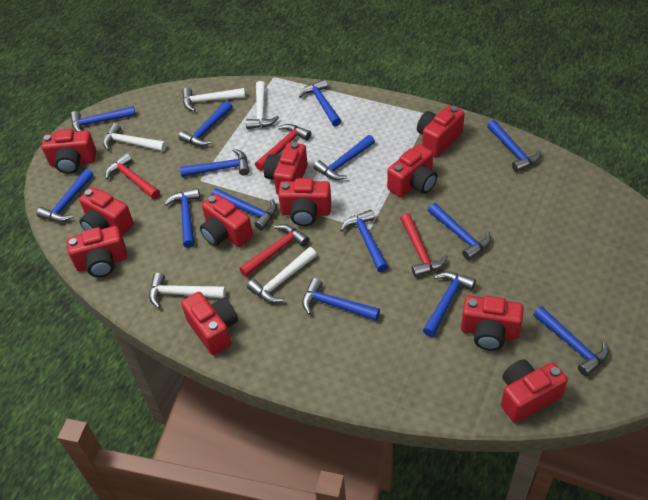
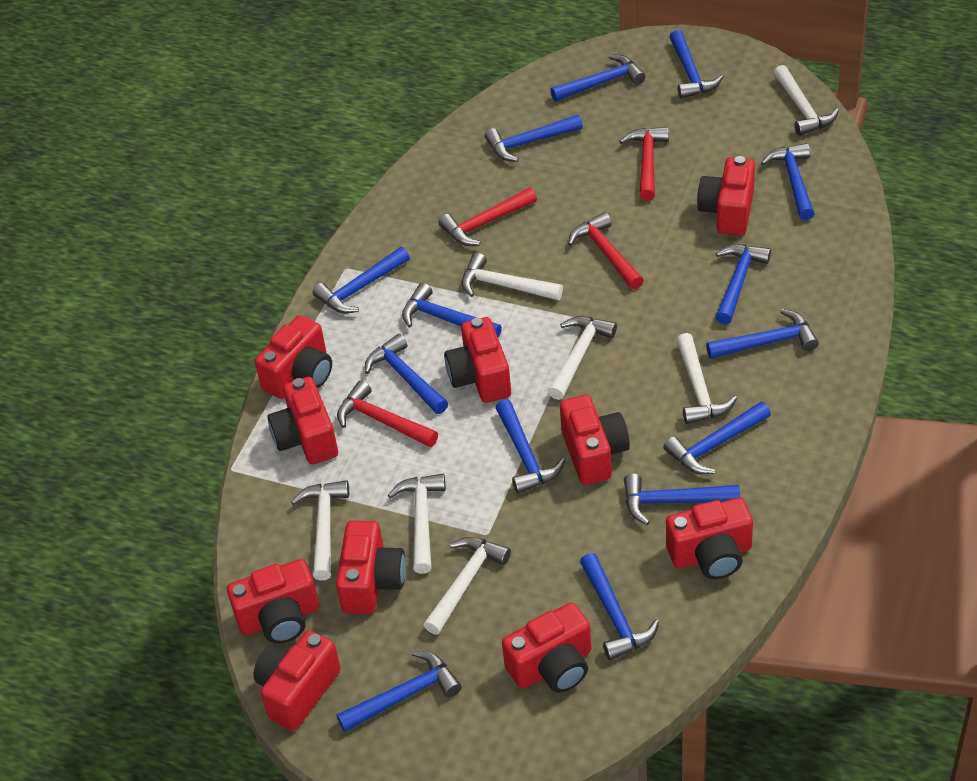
red camera: [41,129,96,174] [67,226,127,277] [79,187,134,236] [181,292,238,355] [200,194,253,247] [264,142,308,195] [278,178,331,226] [387,144,437,197] [417,105,465,157] [461,295,524,351] [501,359,568,423] = 11 -> [227,559,319,644] [253,630,341,731] [255,315,332,399] [267,377,338,464] [336,521,406,614] [444,317,511,403] [502,603,592,693] [560,395,630,485] [666,498,753,579] [697,156,755,236] = 10
white hammer: [103,123,167,151] [149,273,226,308] [182,87,245,112] [246,81,279,129] [247,247,317,303] = 5 -> [291,480,349,581] [388,474,446,574] [424,537,511,635] [462,253,563,300] [548,316,617,400] [676,333,737,424] [774,65,839,136] = 7

